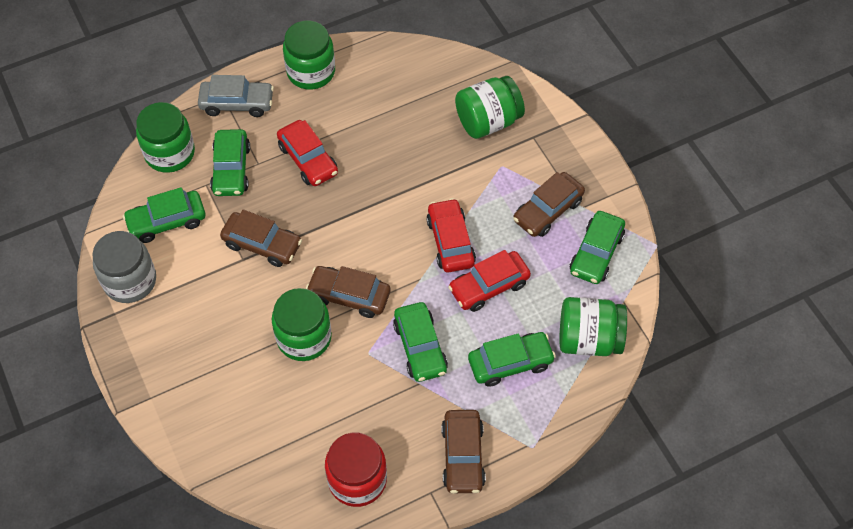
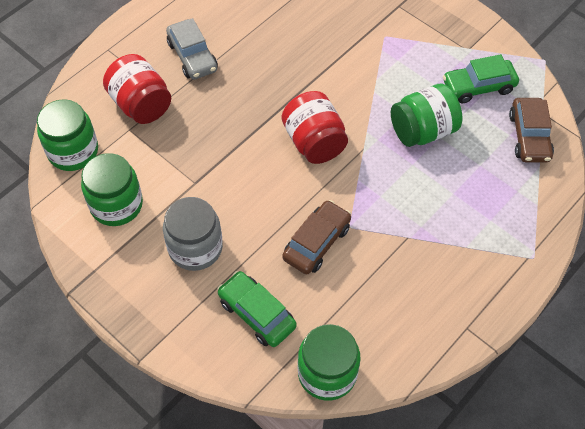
brown car: [220,209,302,267] [306,266,390,318] [441,410,486,494] [513,172,585,237] = 4 -> [282,200,351,274] [509,98,554,163] = 2
green car: [123,187,205,243] [210,129,250,196] [393,302,448,382] [468,332,556,387] [570,211,625,284] = 5 -> [217,271,297,347] [443,54,519,103] = 2
green jar: [136,102,195,173] [272,288,332,361] [283,21,335,89] [455,76,525,139] [559,297,627,356] = 5 -> [37,99,98,171] [81,153,143,226] [298,324,361,401] [391,83,463,147] = 4
red car: [277,120,338,186] [426,198,476,272] [448,250,531,312] = 3 -> none = 0
red jar: [325,433,387,507] = 1 -> [103,54,171,124] [282,91,348,164] = 2

